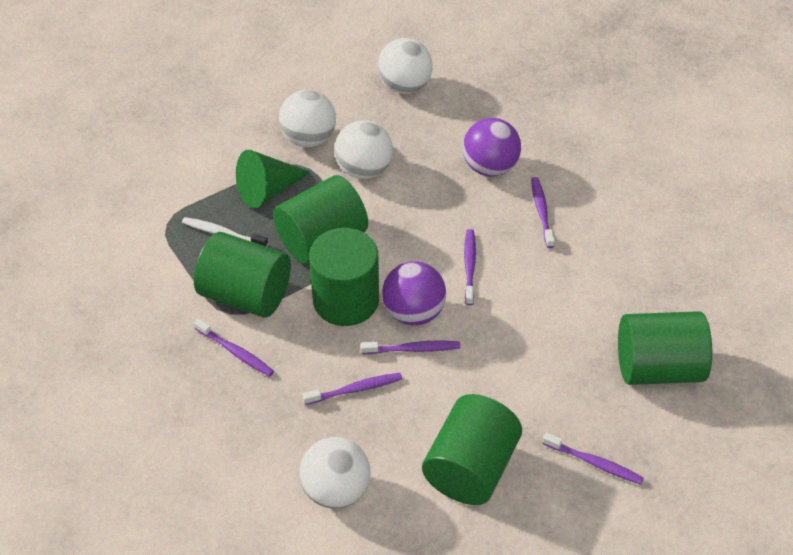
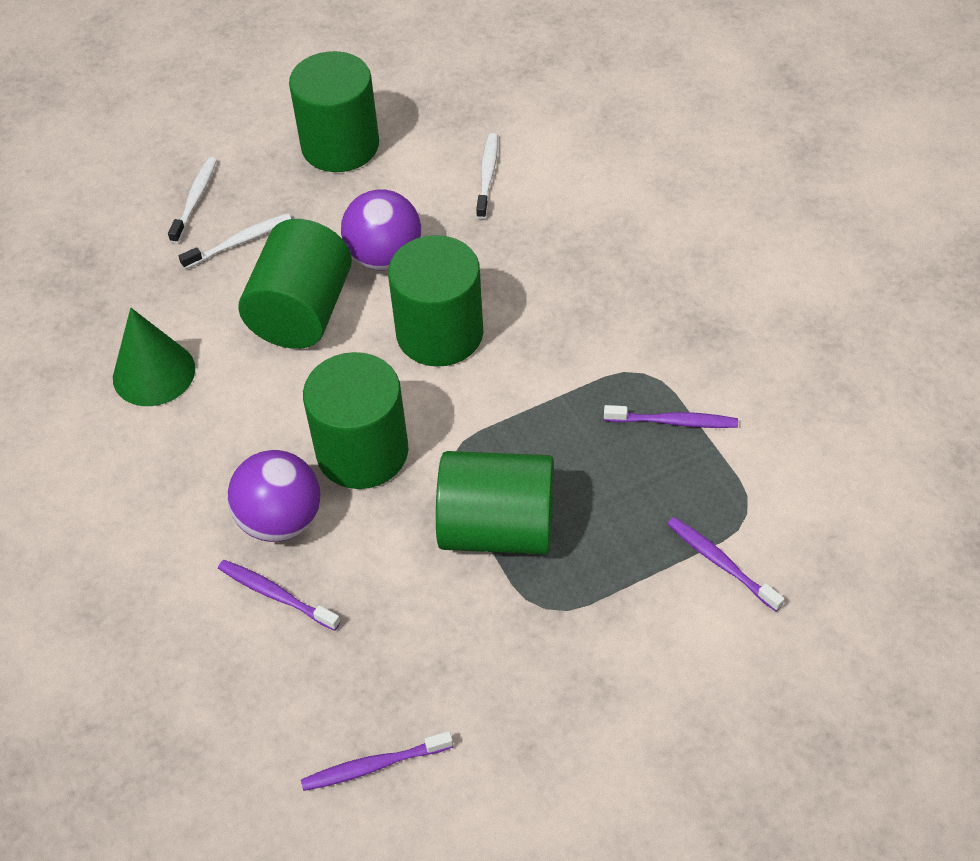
purple toothbrush: [194,318,274,377] [302,373,402,405] [361,341,460,354] [464,229,476,305] [531,177,555,248] [542,433,644,485] = 6 -> [218,560,341,631] [301,731,453,791] [604,405,738,428] [667,517,785,612] = 4
white ball: [279,90,336,147] [299,437,371,509] [334,120,393,179] [377,38,433,94] = 4 -> none = 0
white toothbrush: [182,217,268,247] = 1 -> [168,157,217,243] [179,213,291,269] [476,133,498,219] = 3

